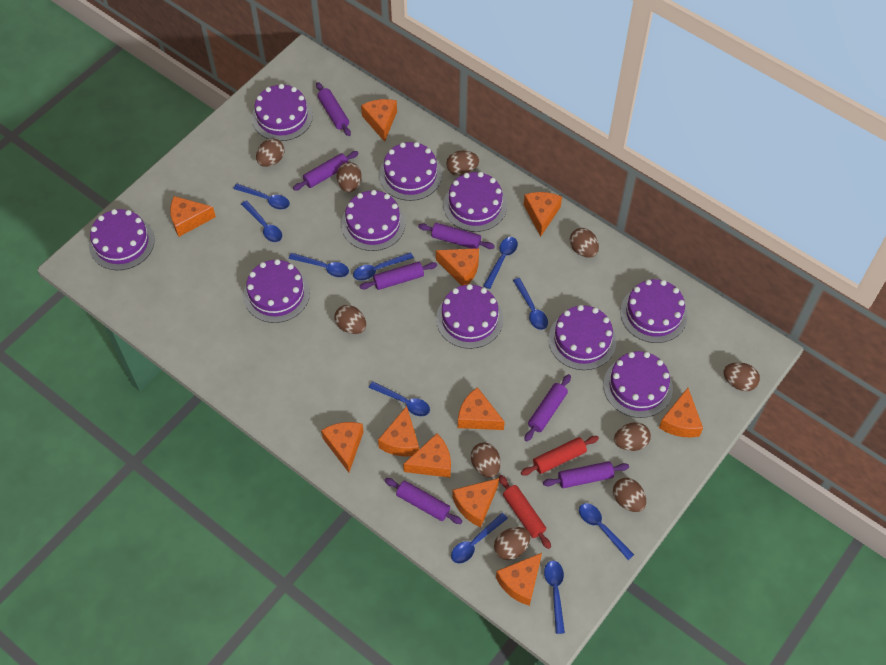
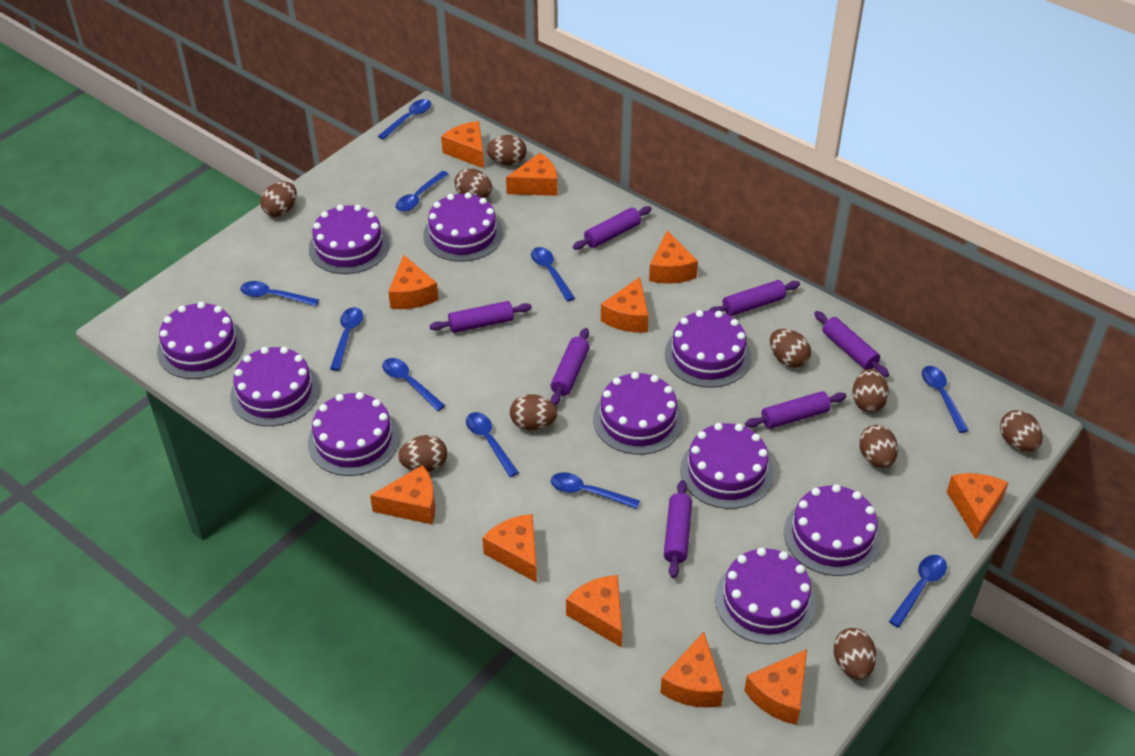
red rolling pin: [498,475,551,549] [521,436,599,476] = 2 -> none = 0

